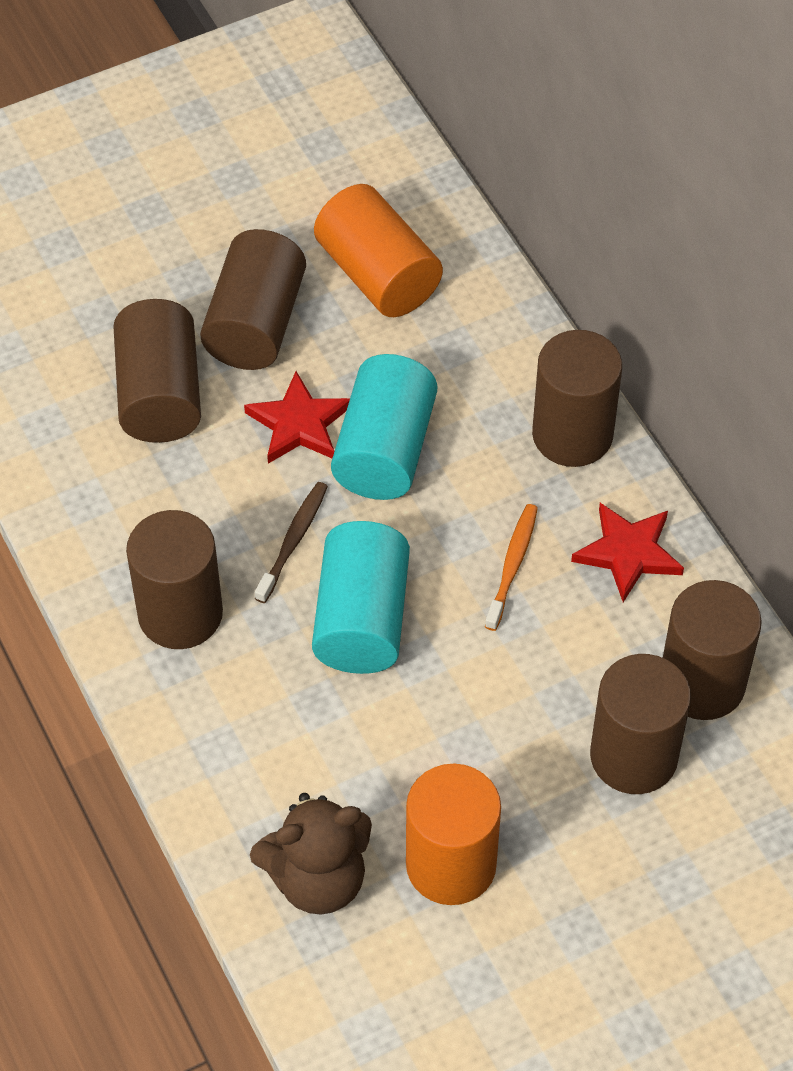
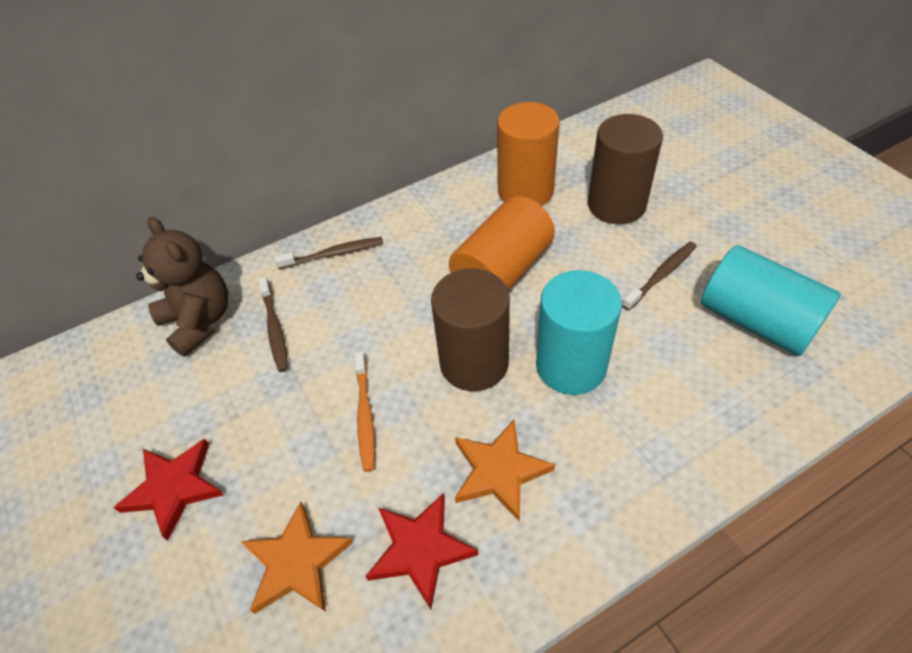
brown cylinder: [113,299,201,443] [126,510,223,649] [200,229,306,370] [532,330,622,467] [590,654,691,794] [663,580,762,720] = 6 -> [431,268,510,391] [588,114,663,224] = 2
brown toothbrush: [255,482,328,603] = 1 -> [258,277,288,372] [274,237,383,269] [622,242,697,310] = 3
orange star: none = 0 -> [242,502,353,614] [455,419,555,521] = 2

